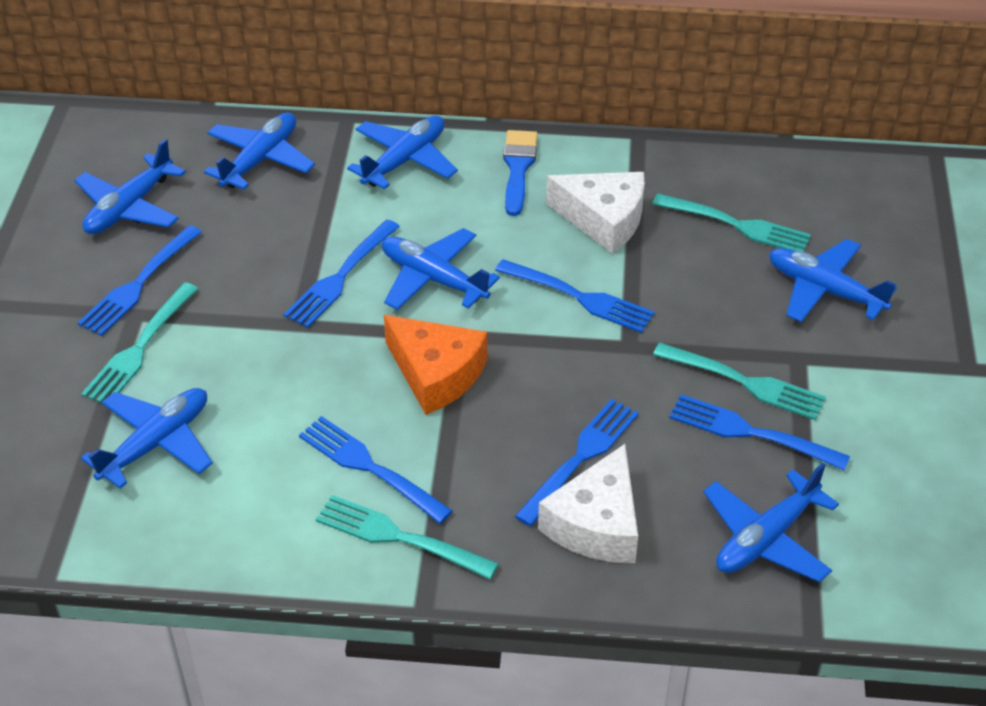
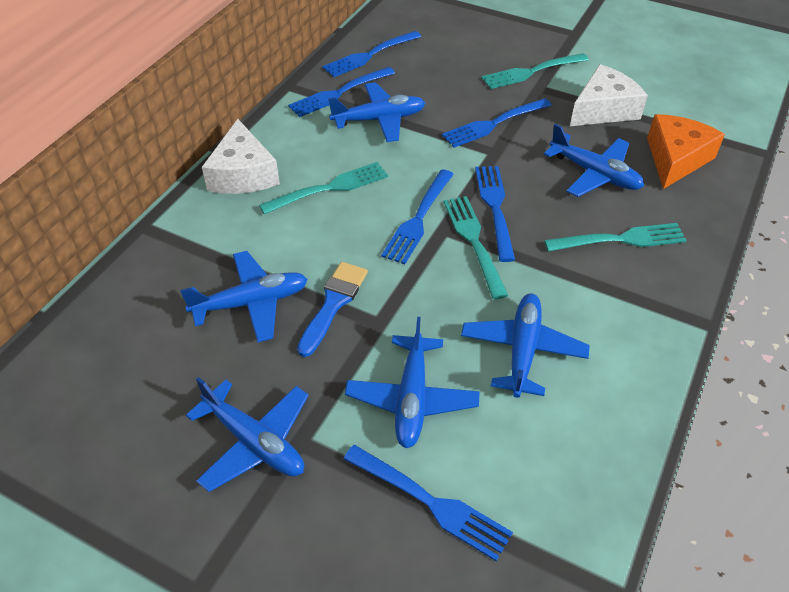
blue plane: [74,139,186,234] [81,388,213,489] [204,112,315,190] [347,116,458,189] [382,228,500,310] [703,463,839,582] [769,239,897,322] = 7 -> [180,251,308,342] [186,377,309,492] [328,82,425,142] [345,317,480,448] [461,294,590,398] [544,124,644,197] = 6

